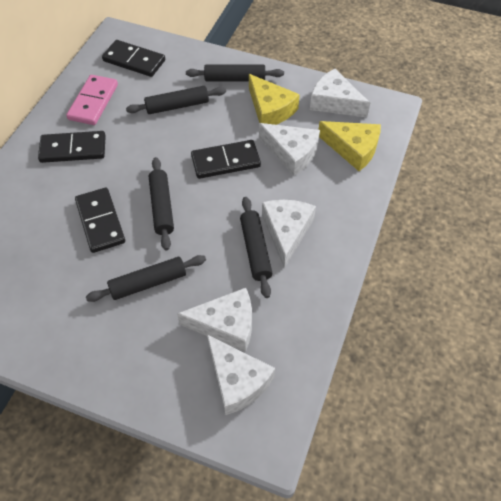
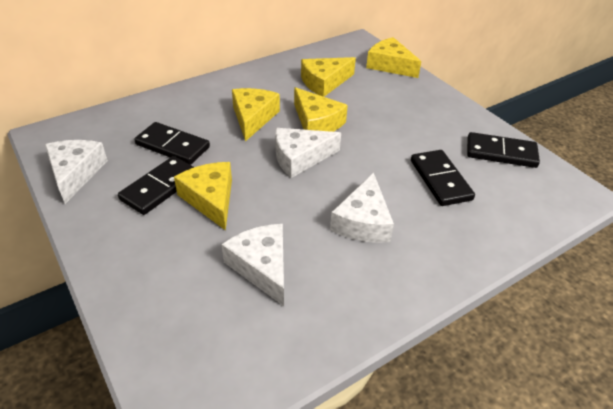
black rolling pin: [86,255,206,302] [126,86,226,114] [149,157,174,250] [186,64,284,82] [240,197,272,298] = 5 -> none = 0
pink domino: [66,75,118,125] = 1 -> none = 0
white cheese: [177,288,252,352] [207,334,275,415] [259,123,320,176] [262,200,316,268] [310,69,370,118] = 5 -> [45,140,108,204] [221,224,284,306] [275,128,341,178] [330,173,394,243] = 4
yellow cheese: [249,74,300,125] [318,121,381,171] = 2 -> [174,162,232,231] [232,88,280,142] [294,87,348,132] [301,57,356,97] [366,37,421,78] = 5

